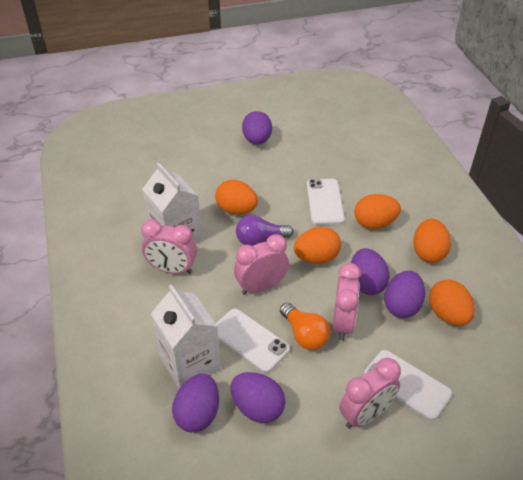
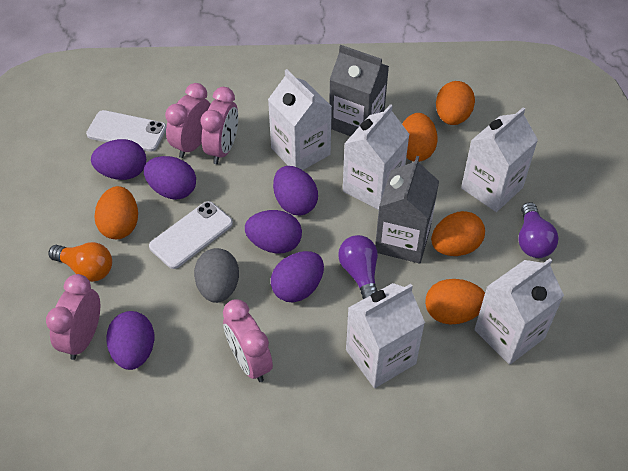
grey carton: none = 0 -> [329,45,389,136] [375,156,439,263] = 2
grey egg: none = 0 -> [194,248,239,303] = 1
purple egg: [172,374,219,432] [231,372,286,423] [242,111,272,145] [351,248,390,295] [384,271,425,318] = 5 -> [91,139,146,180] [106,311,154,370] [144,156,196,200] [245,210,302,254] [271,251,324,303] [273,166,318,215] = 6
purple light bulb: [236,215,294,246] = 1 -> [338,235,378,299] [518,202,558,258] = 2
white carton: [142,162,202,244] [151,285,221,389] = 2 -> [268,69,332,170] [343,104,410,210] [346,283,425,388] [461,107,538,212] [474,259,564,365] = 5
white phone: [216,309,290,373] [307,179,345,225] [364,350,452,421] = 3 -> [86,110,167,152] [149,201,233,269] = 2

